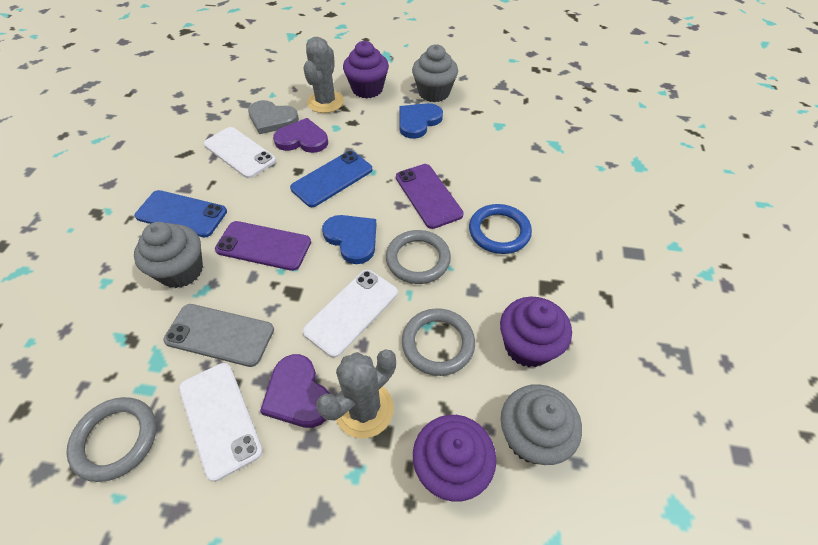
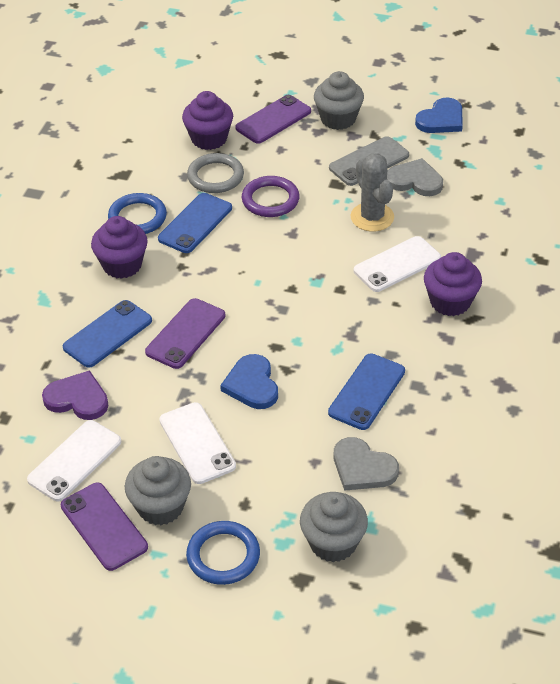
blue phone: [134,190,227,237] [290,151,372,207] = 2 -> [62,300,152,367] [158,193,232,253] [328,354,405,430] = 3
blue ring: [469,204,532,254] = 1 -> [108,193,167,234] [186,521,260,585] = 2
grey cactus: [303,37,344,113] [316,349,396,439] = 2 -> [351,153,394,232] = 1
grey heart: [248,100,299,134] = 1 -> [334,437,399,491] [387,158,443,196] = 2
grey ring: [66,397,156,482] [386,230,451,284] [402,308,475,376] = 3 -> [187,153,244,193] = 1
purple heart: [260,354,330,428] [273,118,328,153] = 2 -> [42,370,108,420] = 1
purple phone: [215,221,311,271] [396,164,464,229] = 2 -> [61,483,148,571] [145,298,225,369] [235,95,311,144] = 3
purple ring: none = 0 -> [242,176,300,217] = 1

